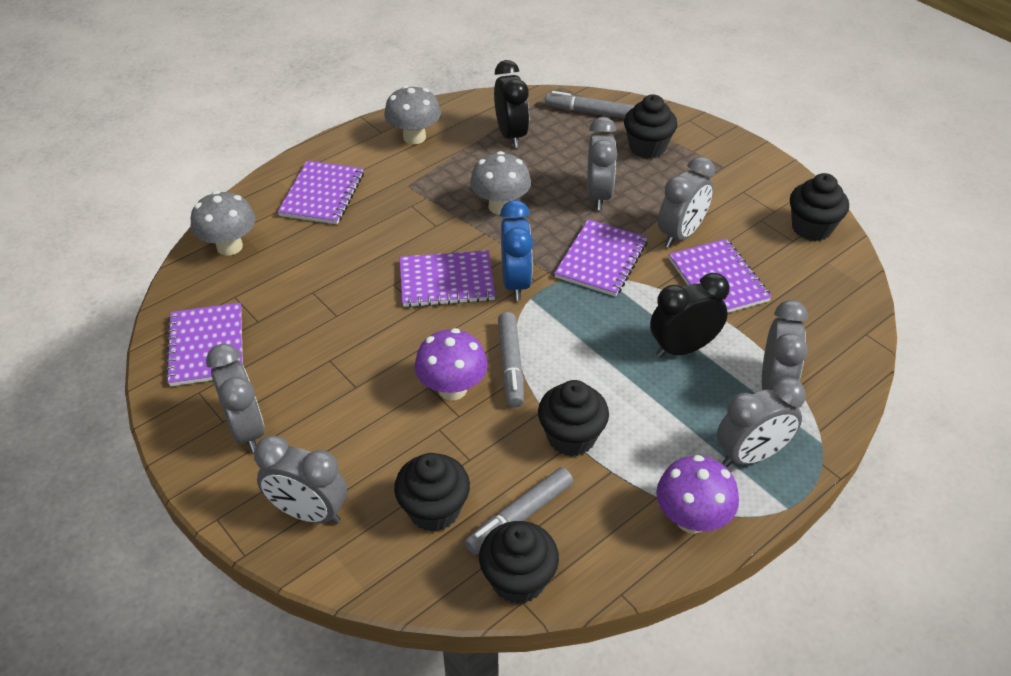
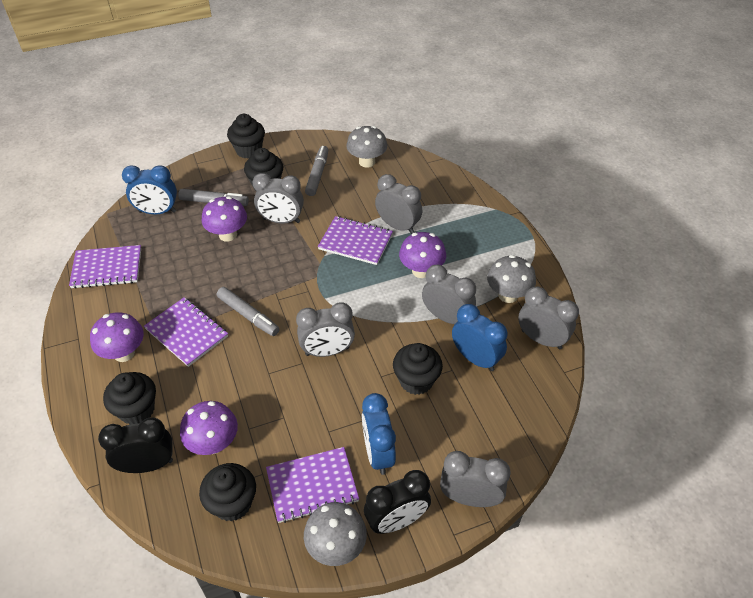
blue clock: [500,200,533,301] = 1 -> [122,165,177,215] [362,393,396,475] [452,304,508,371] = 3
purple mushroom: [414,328,488,400] [656,455,739,534] = 2 -> [90,313,144,362] [180,401,238,455] [202,196,247,242] [399,232,446,278] = 4
purple notebook: [165,303,243,386] [278,161,364,224] [400,250,495,307] [554,219,648,297] [669,239,772,313] = 5 -> [69,245,141,289] [144,297,228,367] [266,447,359,523] [318,216,393,265] = 4

